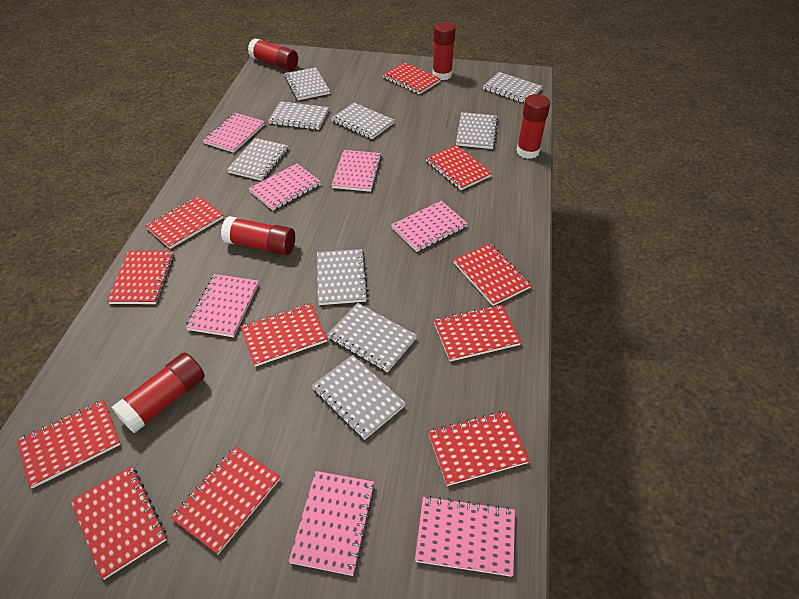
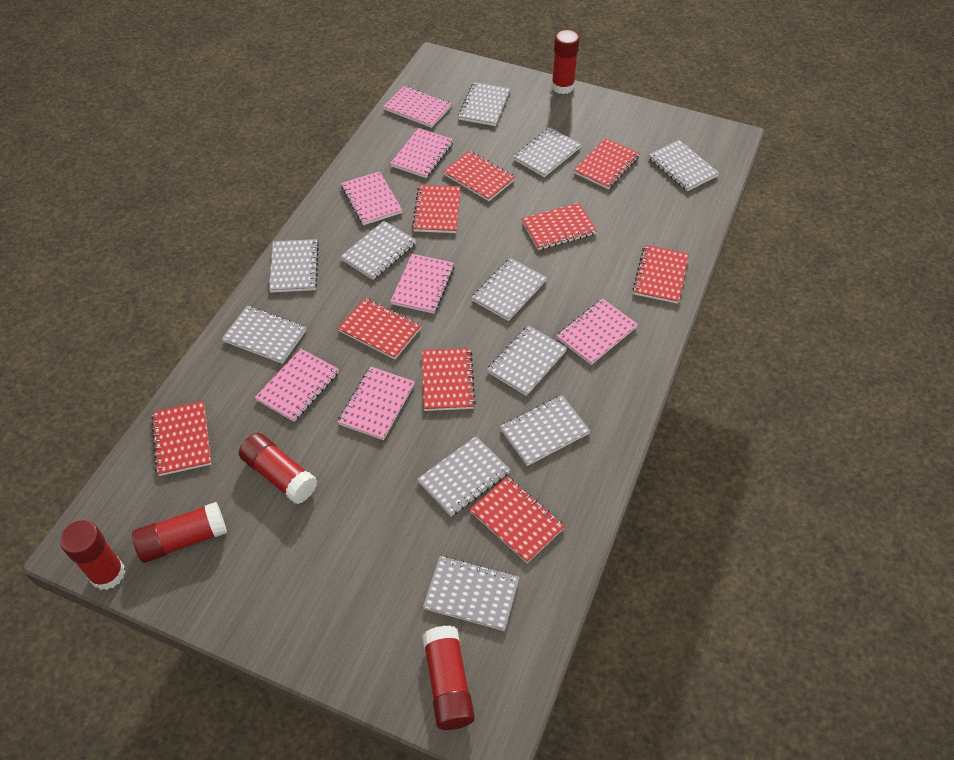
grey notebook: [227,138,289,181] [268,101,329,130] [284,67,330,100] [311,355,406,440] [317,249,368,305] [327,303,417,372] [331,103,395,139] [456,112,498,149] [483,72,543,103] = 9 -> [222,306,307,364] [269,239,319,293] [340,221,417,280] [417,436,510,516] [423,556,520,631] [458,82,510,126] [471,258,547,321] [487,325,567,396] [500,395,590,466] [513,127,582,177] [648,140,719,191] = 11
red notebook: [17,400,121,488] [71,466,167,580] [107,251,174,304] [145,196,224,249] [171,446,280,554] [241,303,327,367] [383,62,441,94] [426,145,492,190] [428,411,530,486] [434,304,521,362] [453,243,532,306] = 11 -> [151,401,211,476] [337,298,421,359] [412,185,461,233] [422,348,476,411] [443,151,515,201] [470,476,565,563] [521,203,597,250] [574,138,640,189] [632,245,689,304] = 9

